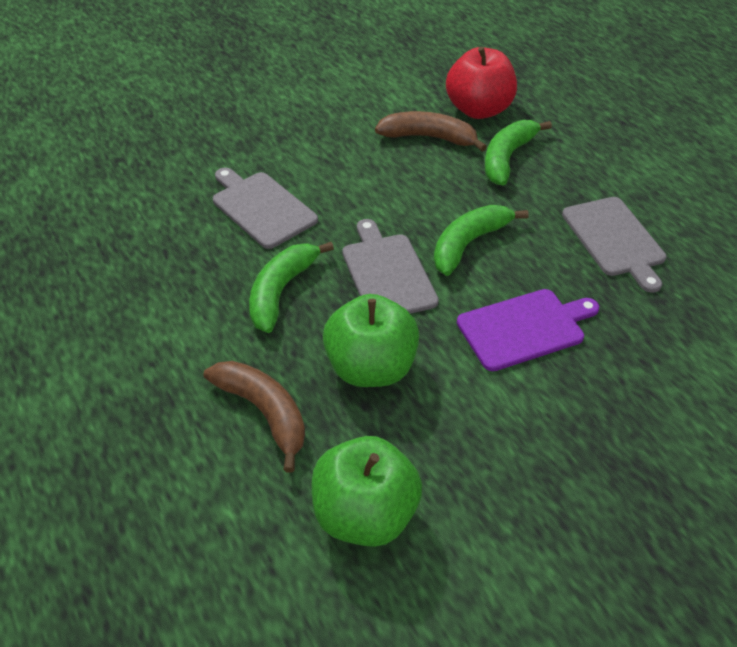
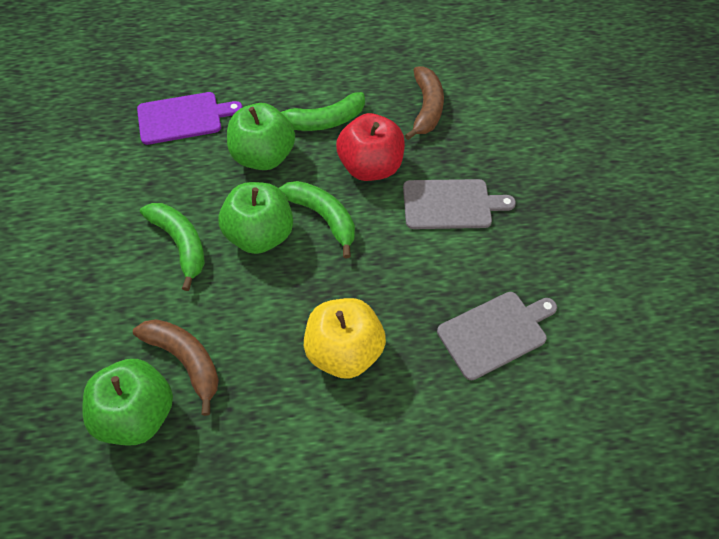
green apple: [312,436,422,547] [323,294,419,387] = 2 -> [83,359,173,445] [219,182,293,254] [227,103,295,170] = 3
grey cutting board: [213,167,318,249] [342,219,439,314] [562,197,667,293] = 3 -> [403,179,516,229] [437,292,557,380] = 2
yellow apple: none = 0 -> [304,298,386,379] = 1

